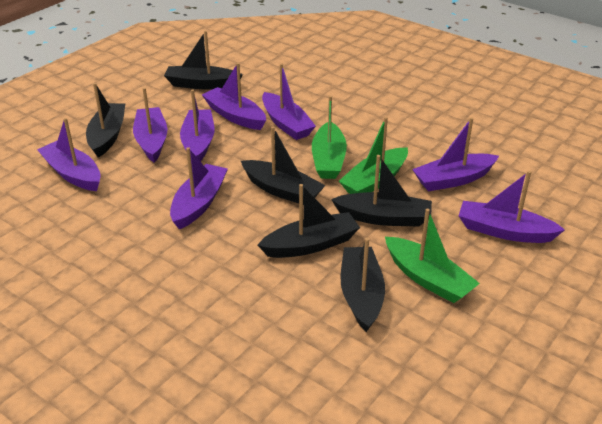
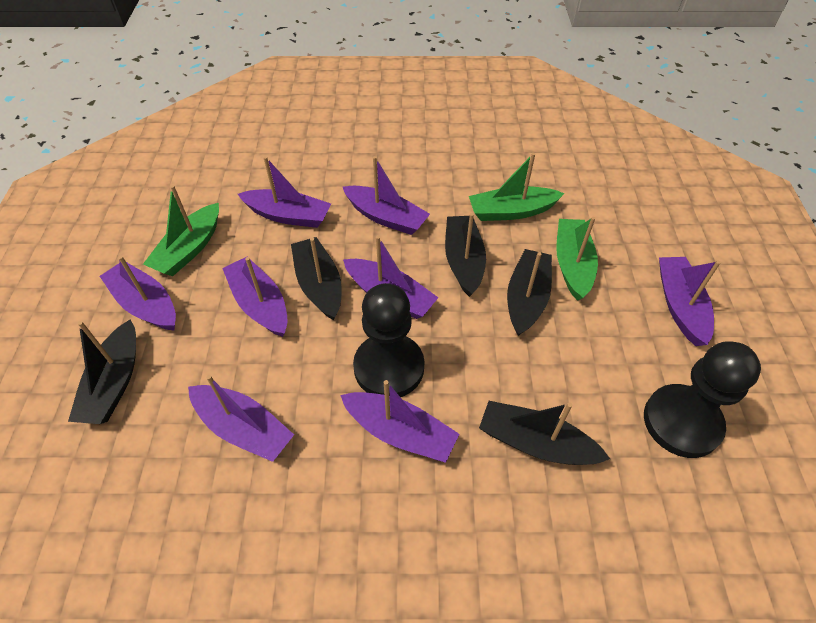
black boat: [86,83,125,158] [164,31,243,90] [241,126,326,205] [258,184,360,258] [331,155,432,227] [341,238,385,332] = 6 -> [68,319,136,424] [291,237,342,320] [445,213,486,297] [479,401,610,465] [507,249,552,336] = 5
black pawn: none = 0 -> [353,283,425,397] [644,341,761,458] = 2

